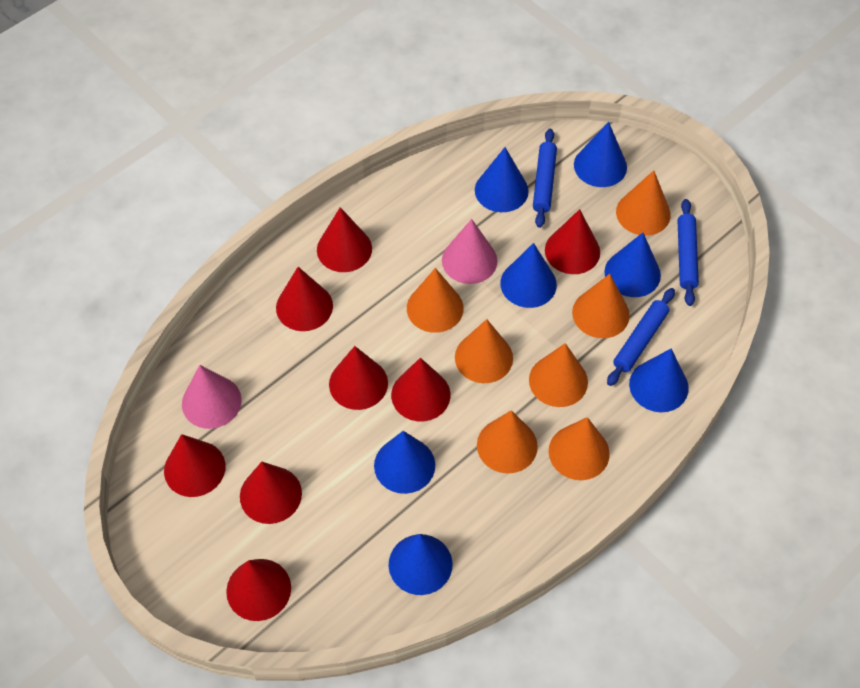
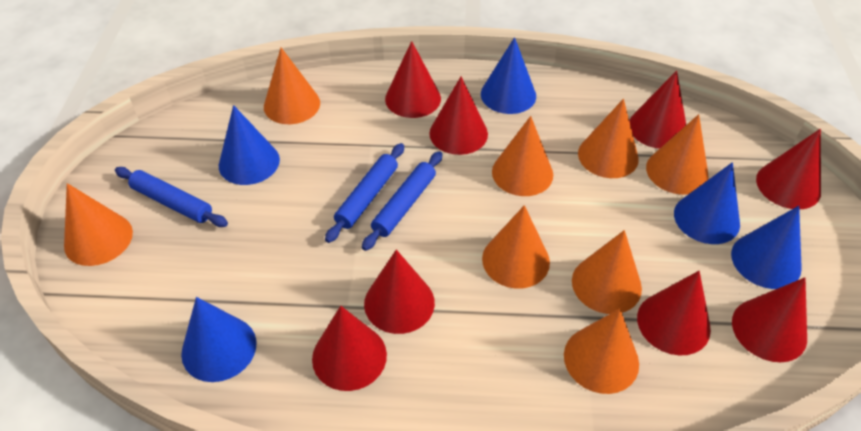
blue cone: [374,431,435,494] [389,534,453,595] [475,147,529,212] [500,243,557,308] [574,122,627,187] [604,233,661,297] [629,348,689,412] = 7 -> [181,297,256,382] [219,105,280,185] [481,37,536,114] [674,162,740,244] [731,206,802,289] = 5
orange cone: [407,268,464,333] [455,319,513,383] [477,410,538,474] [529,343,588,407] [549,417,610,480] [572,274,630,338] [616,170,671,236] = 7 -> [64,183,133,266] [264,48,320,124] [482,205,550,289] [492,116,553,196] [564,309,639,394] [572,230,642,314] [578,99,639,178] [646,114,709,195] = 8
pink cone: [182,365,242,429] [442,219,498,284] = 2 -> none = 0

